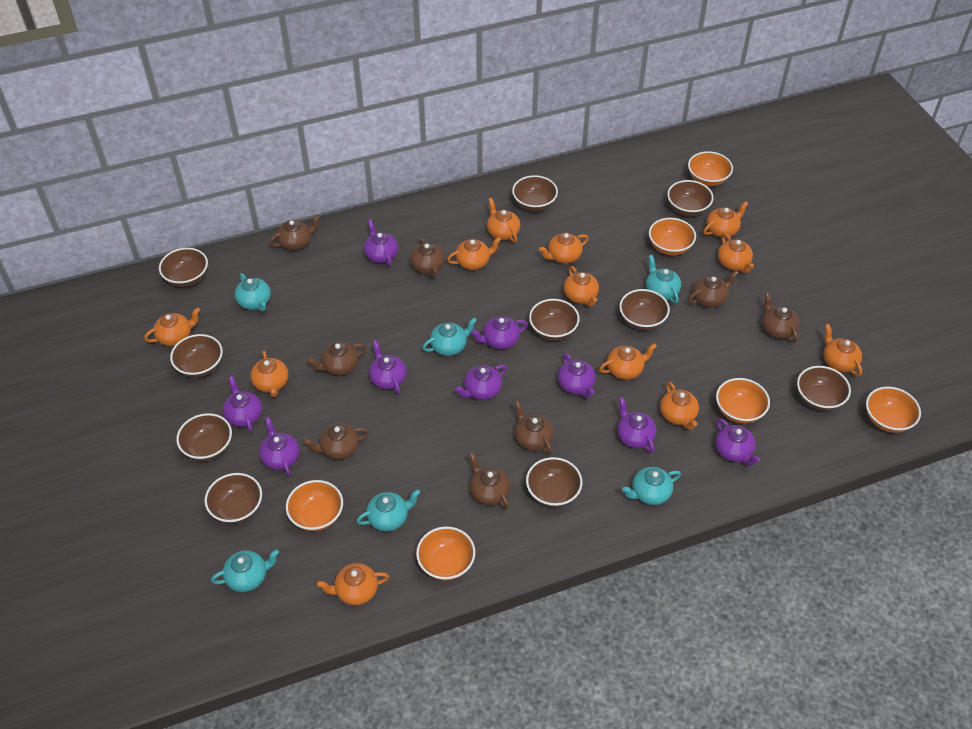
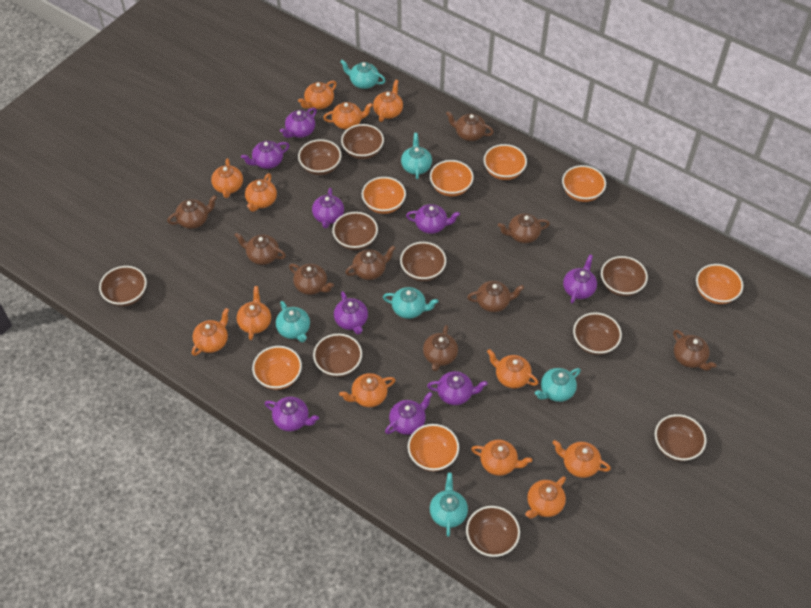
brown teapot: [269,214,320,250] [303,423,369,460] [307,342,366,376] [410,237,445,277] [469,453,511,509] [515,400,554,455] [688,271,738,308] [762,292,799,343] = 8 -> [167,195,217,229] [235,232,286,265] [289,264,334,295] [345,246,395,280] [423,325,458,371] [446,111,494,141] [467,281,524,312] [498,213,550,243] [673,330,717,371] = 9
orange bowl: [286,480,343,531] [416,526,476,581] [649,218,696,256] [688,151,733,186] [716,378,770,424] [866,386,921,433] = 6 -> [252,346,302,390] [362,177,406,214] [408,424,459,471] [430,160,474,196] [484,144,527,180] [562,165,606,202] [696,264,743,304] = 7

